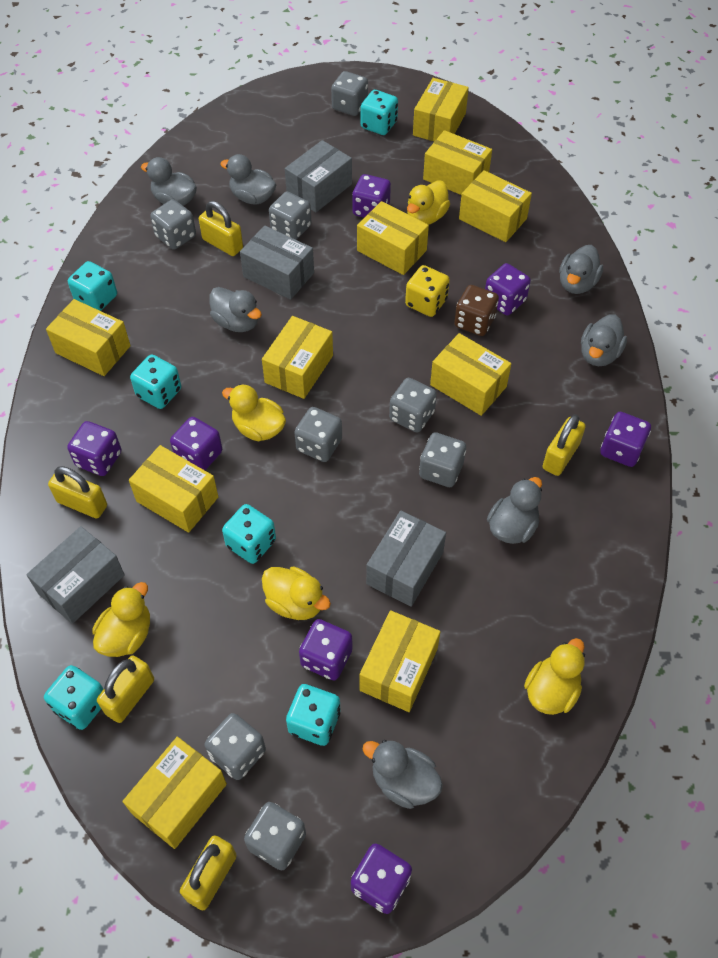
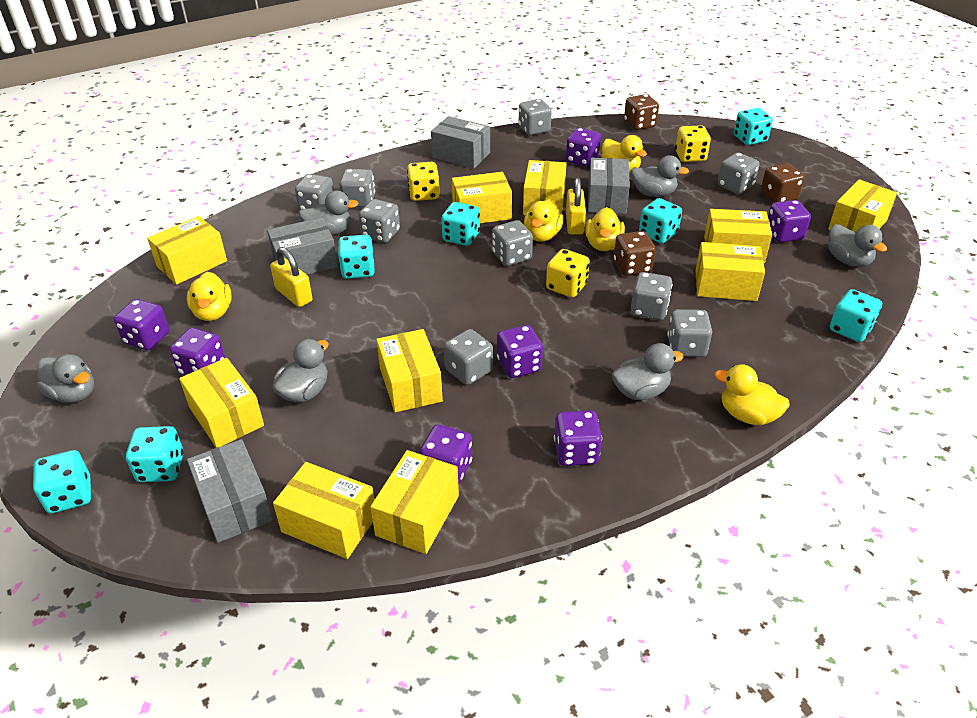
brown dice: [454,285,499,336] = 1 -> [614,231,656,276] [624,94,659,130] [761,163,805,203] = 3
grey dice: [150,199,196,249] [204,713,266,780] [244,802,306,870] [269,191,312,240] [294,407,342,462] [331,71,368,116] [389,378,437,433] [419,432,466,487] = 8 -> [295,174,334,210] [339,169,375,208] [359,199,400,243] [444,329,493,385] [492,220,533,266] [519,99,552,135] [631,272,673,320] [667,309,712,357] [718,152,759,194] = 9
grey duck: [141,157,197,206] [209,287,262,332] [220,154,276,205] [362,740,443,809] [487,477,542,544] [559,245,603,294] [581,314,627,366] = 7 -> [37,354,94,403] [273,339,328,403] [299,190,359,235] [612,343,684,400] [631,155,689,197] [828,224,887,267] = 6
turquoise dice: [44,665,103,730] [68,261,117,311] [130,355,181,409] [222,504,276,564] [286,684,340,746] [360,90,398,135] = 6 -> [33,450,91,513] [126,426,184,482] [338,235,375,279] [441,202,480,246] [639,198,682,243] [734,108,773,145] [830,289,882,342] = 7
yellow dice: [405,265,450,317] = 1 -> [407,162,440,201] [546,249,590,297] [675,125,711,162] = 3
yellow padlock: [48,466,107,518] [97,655,154,723] [180,835,237,910] [199,201,243,256] [543,414,586,476] = 5 -> [270,247,312,307] [566,178,586,235] = 2

